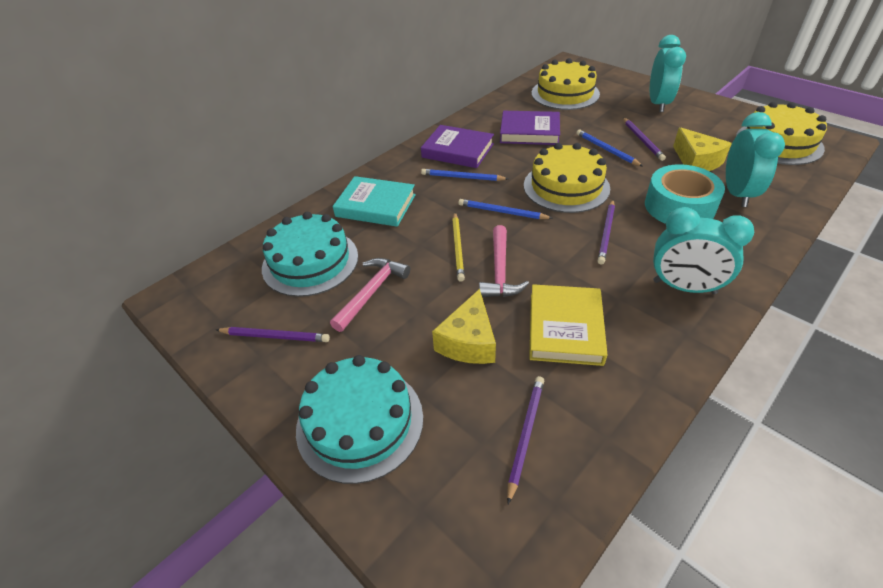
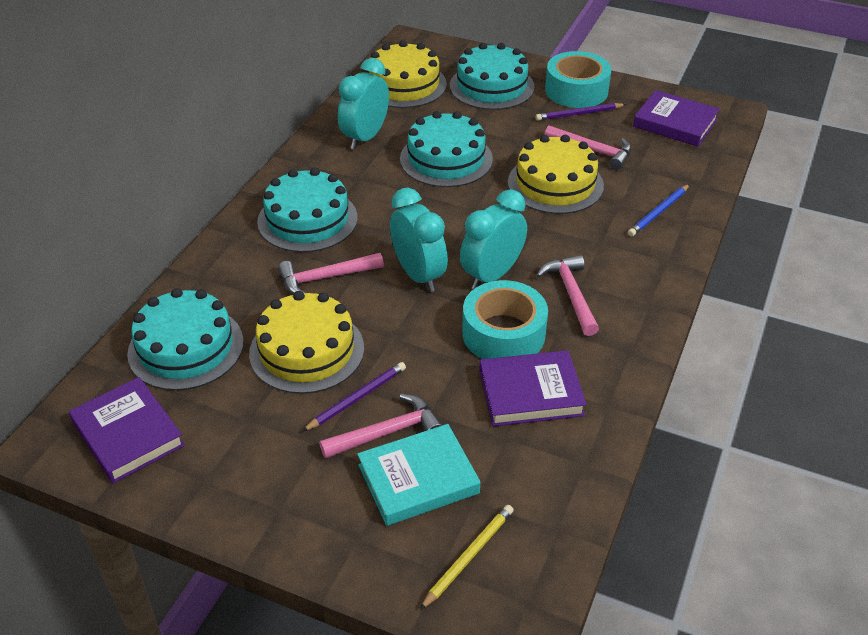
blue pencil: [421,169,509,181] [458,199,553,219] [576,130,643,166] = 3 -> [628,184,690,236] = 1
pink hammer: [330,258,410,332] [479,225,529,297] = 2 -> [278,253,384,295] [319,394,442,459] [536,255,599,336] [545,125,631,170] = 4
purple book: [421,125,494,168] [500,111,560,145] = 2 -> [69,377,185,483] [479,350,586,426] [633,90,720,147] = 3
purple pencil: [216,327,330,342] [507,376,544,504] [598,200,615,265] [623,118,666,161] = 4 -> [302,362,406,432] [536,103,626,121] = 2
turquoise cake: [262,212,358,297] [296,355,423,484] = 2 -> [127,288,244,391] [257,168,358,252] [400,111,493,187] [450,43,535,110] = 4
turquoise tape: [645,164,725,224] = 1 -> [462,280,548,359] [545,51,611,108] = 2
yellow book: [529,284,608,366] = 1 -> none = 0
yellow cheese: [432,289,496,364] [673,127,732,171] = 2 -> none = 0

